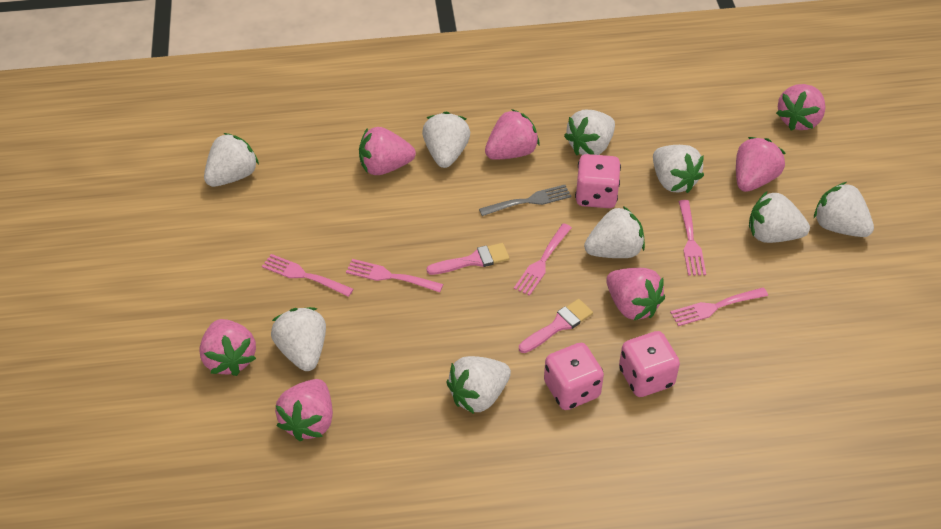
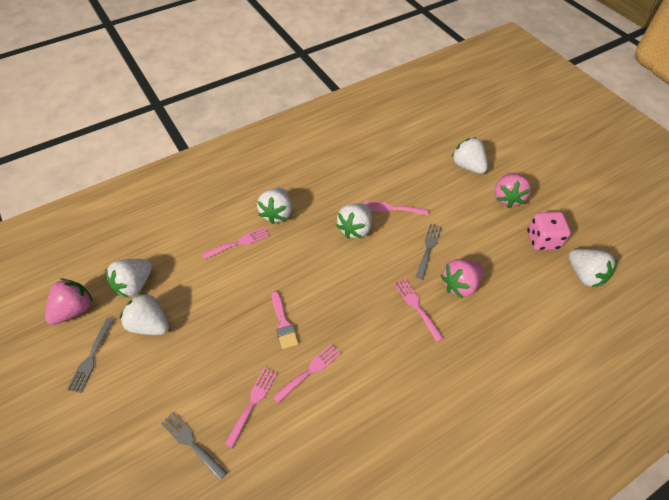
grey fork: [479,185,571,216] = 1 -> [67,318,115,393] [161,412,227,481] [416,223,442,279] = 3
pink brush: [427,243,509,275] [519,299,593,353] = 2 -> [272,291,299,349] = 1
pink dice: [544,343,604,410] [575,154,621,208] [619,331,680,397] = 3 -> [527,212,571,250] = 1
pink strawberry: [199,319,256,376] [275,379,333,441] [359,127,416,175] [485,109,539,160] [606,268,665,320] [736,137,786,192] [776,84,826,130] = 7 -> [45,279,93,325] [440,259,483,299] [494,173,531,208] = 3
white strawberry: [204,133,259,187] [271,307,326,371] [422,111,470,168] [447,356,511,414] [564,110,615,155] [584,206,645,258] [653,145,704,193] [749,192,810,243] [814,182,874,237] = 9 -> [105,259,152,298] [120,292,169,335] [257,188,292,224] [336,204,372,238] [451,137,488,174] [569,249,617,288] = 6

